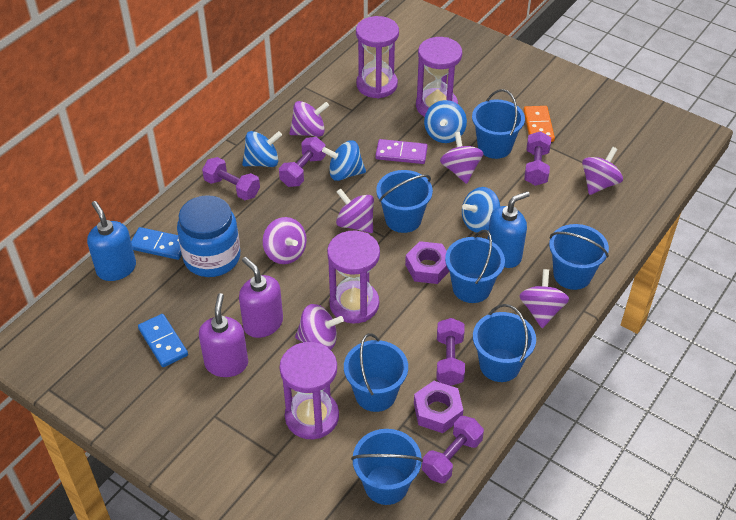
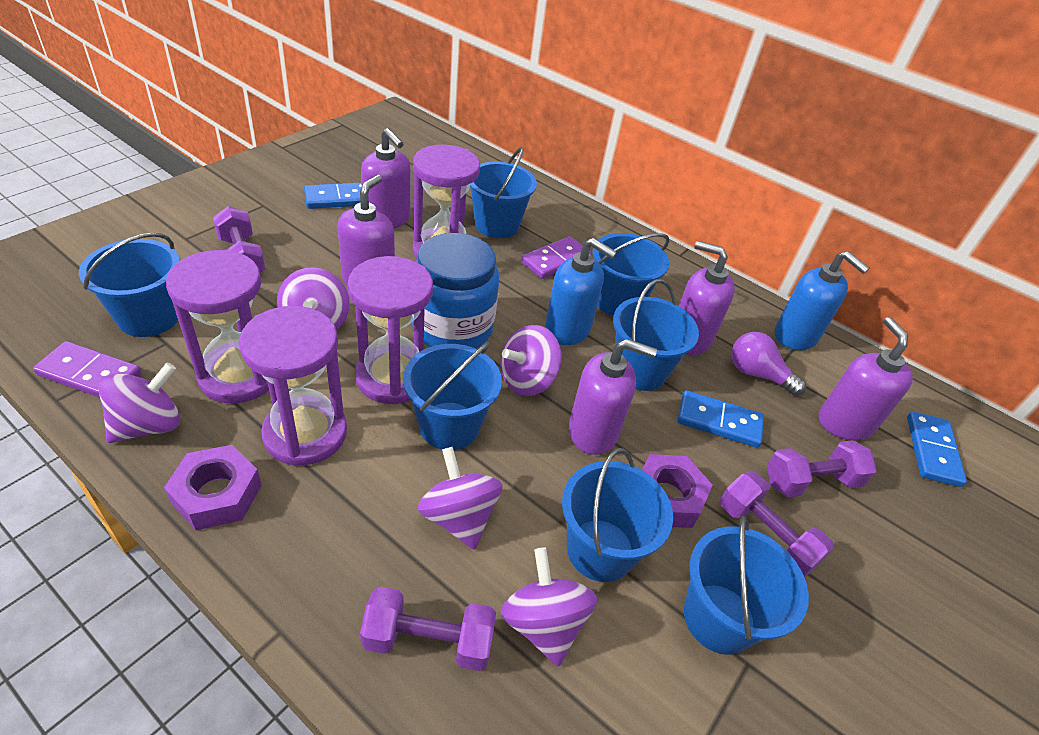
blue domino: [131,227,182,260] [138,314,188,367] = 2 -> [304,183,362,209] [678,390,764,448] [907,411,967,487] = 3
blue spinning top: [242,131,282,167] [322,140,366,181] [424,100,467,143] [462,187,500,233] = 4 -> none = 0
orange domino: [524,106,555,142] = 1 -> none = 0
purple domino: [375,139,428,164] = 1 -> [33,341,141,398] [521,236,591,279] = 2
purple dumbbell: [202,157,260,200] [279,137,326,187] [422,416,484,484] [437,318,465,386] [524,131,551,186] = 5 -> [213,206,266,273] [360,587,496,671] [720,472,834,577] [767,440,877,497] = 4
purple light bulb: none = 0 -> [732,332,806,396] = 1
purple soap dispenser: [199,293,248,377] [239,257,283,338] = 2 -> [337,175,395,285] [361,128,411,228] [569,338,657,455] [679,241,735,355] [819,317,913,440] = 5
purple spinning top: [263,217,307,264] [289,101,329,137] [295,304,344,350] [336,188,374,233] [440,132,483,184] [519,269,569,328] [582,147,623,195] = 7 -> [98,363,180,443] [277,267,350,330] [417,447,502,550] [500,325,562,396] [501,547,597,667] = 5

